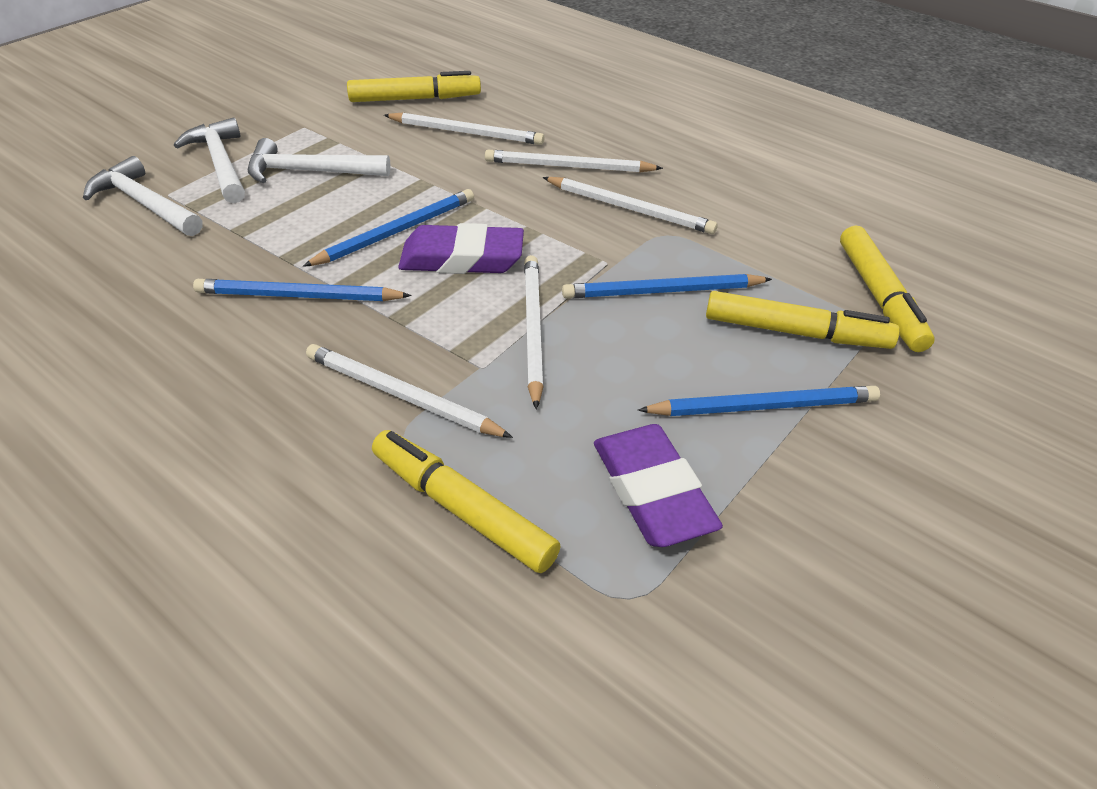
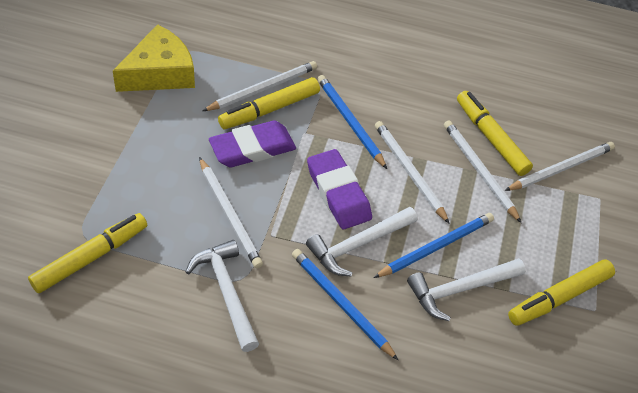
blue pencil: [193,279,412,301] [303,189,474,267] [562,274,772,298] [638,386,880,416] = 4 -> [292,249,398,360] [317,75,387,169] [374,213,494,278] = 3
yellow cheese: none = 0 -> [113,24,195,92] = 1

